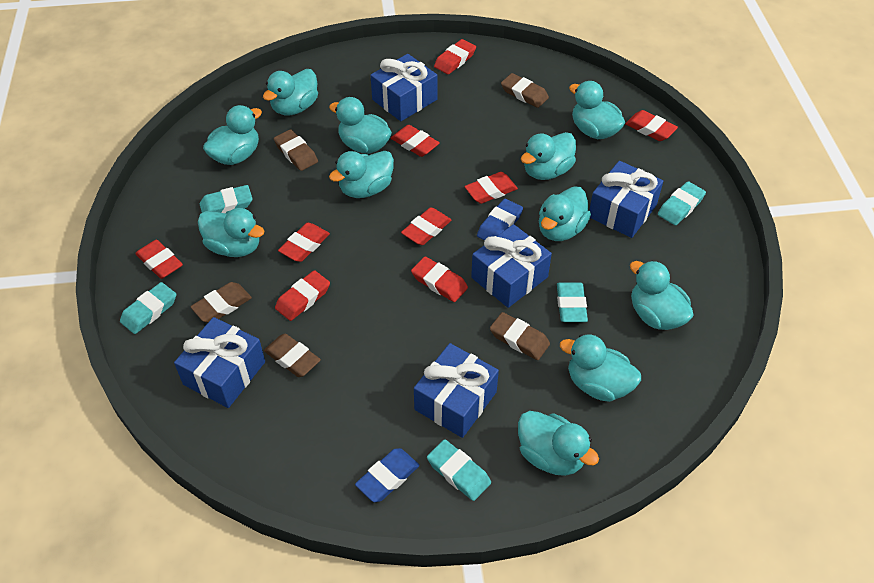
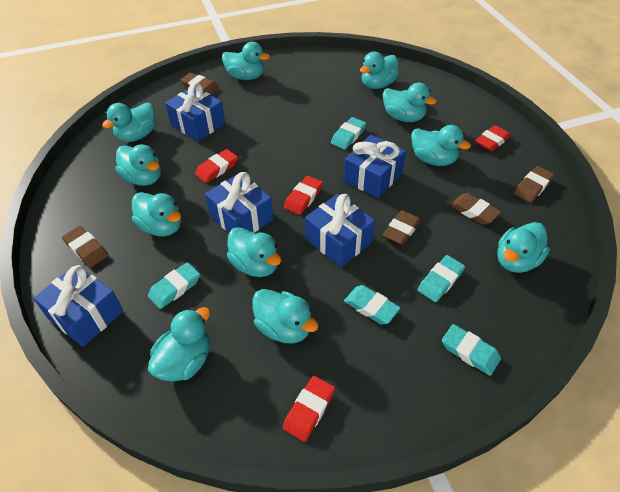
blue eraser: [355,448,419,502] [477,199,523,241] = 2 -> none = 0
red eraser: [135,240,183,279] [275,270,330,321] [278,223,330,262] [391,125,440,157] [401,207,451,245] [411,257,468,302] [434,39,476,74] [464,172,518,204] [625,110,678,141] = 9 -> [195,149,238,183] [283,376,335,442] [284,176,323,215] [475,125,511,151] = 4

